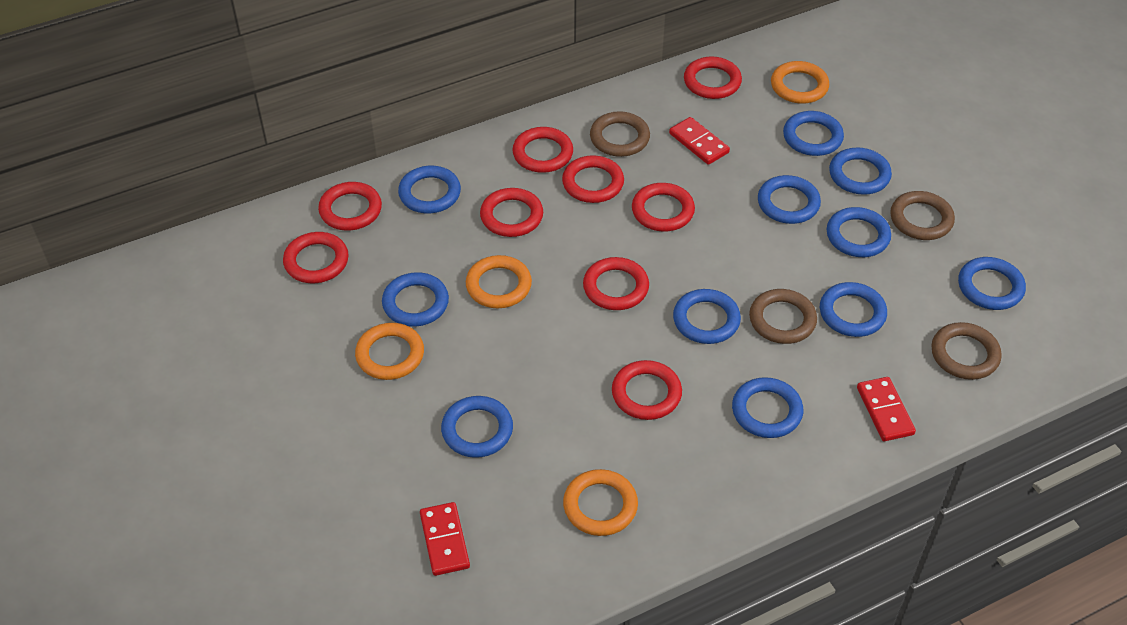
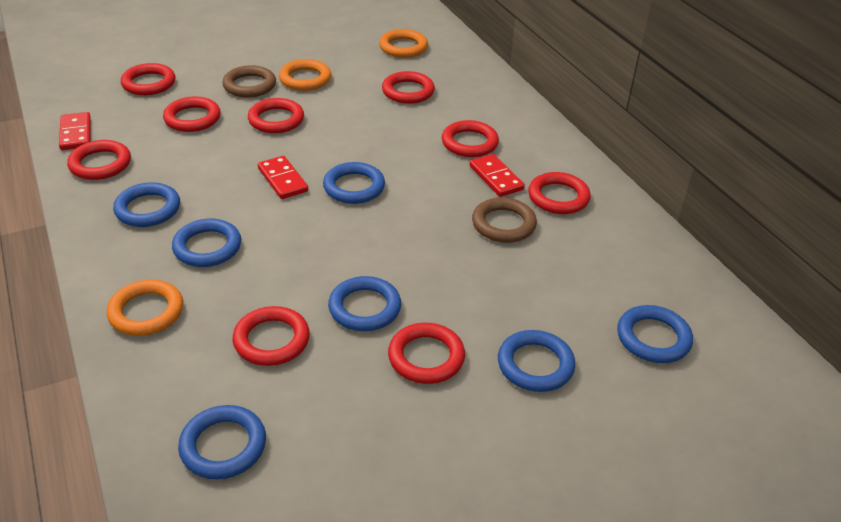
blue ring: [382,272,449,327] [398,166,461,213] [441,396,513,458] [673,289,741,344] [732,377,803,438] [758,175,821,224] [783,111,844,156] [820,282,887,337] [827,207,891,257] [829,148,892,195] [958,257,1026,310] = 11 -> [113,182,180,227] [172,219,241,267] [178,405,266,479] [323,162,385,204] [328,276,401,331] [498,330,575,392] [617,305,693,363] = 7
brown ring: [590,111,650,157] [749,289,817,344] [890,191,955,240] [931,322,1002,380] = 4 -> [222,65,276,98] [472,197,537,243] = 2
orange ring: [355,323,424,380] [466,255,532,308] [563,469,638,536] [771,61,829,104] = 4 -> [107,279,183,336] [279,59,331,91] [379,29,428,58] = 3

